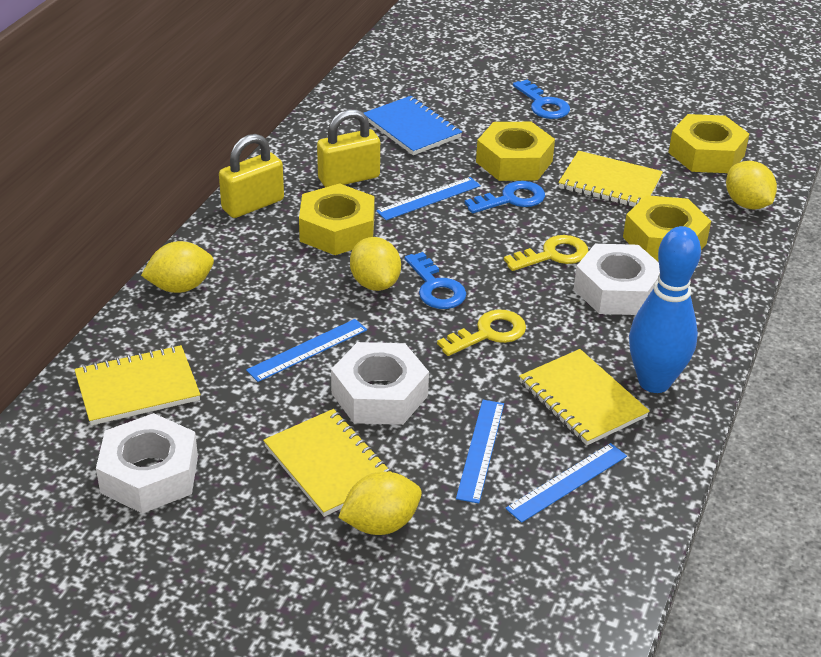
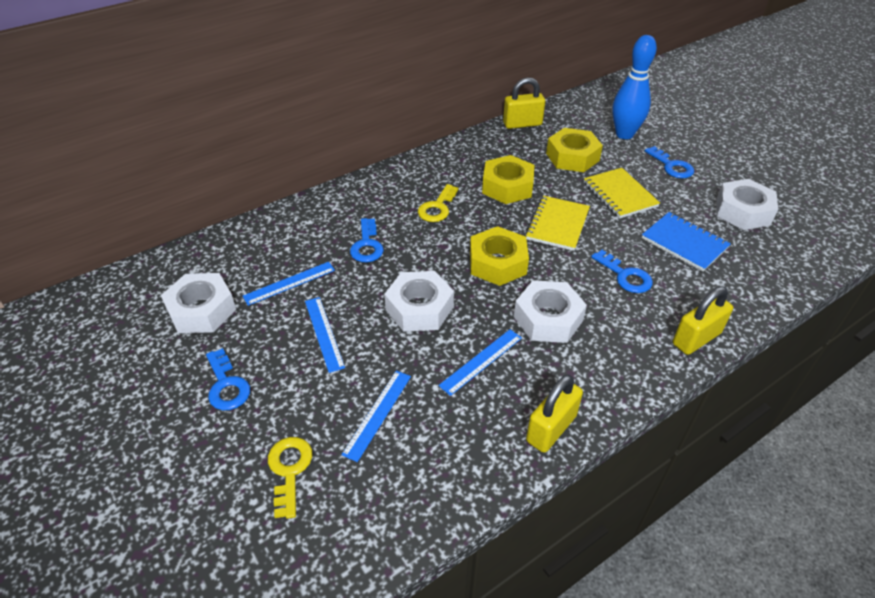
blue key: [405,252,466,309] [465,181,545,213] [513,80,570,119] = 3 -> [206,348,250,410] [350,218,384,262] [591,250,653,293] [645,146,694,178] = 4
white nut: [96,413,198,513] [331,342,429,425] [574,244,660,315] = 3 -> [161,273,236,333] [384,271,454,332] [514,280,587,343] [717,179,778,230] = 4
yellow lemon: [141,241,214,293] [338,471,422,535] [350,237,401,291] [726,161,777,210] = 4 -> none = 0
yellow notebook: [74,345,201,426] [263,409,393,517] [519,349,650,446] [558,151,663,207] = 4 -> [525,196,590,251] [584,168,660,218] = 2
yellow nut: [299,183,375,255] [476,122,555,181] [623,195,711,262] [668,114,749,173] = 4 -> [470,226,529,286] [482,155,534,204] [546,128,603,172] = 3
yellow padlock: [219,134,284,218] [317,109,380,187] = 2 -> [503,77,545,129] [526,375,583,453] [673,286,733,355] = 3

